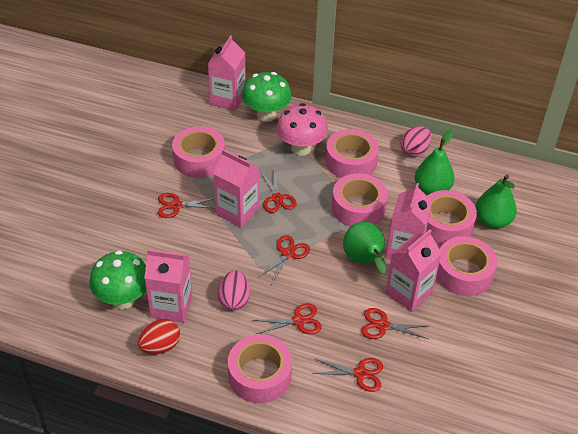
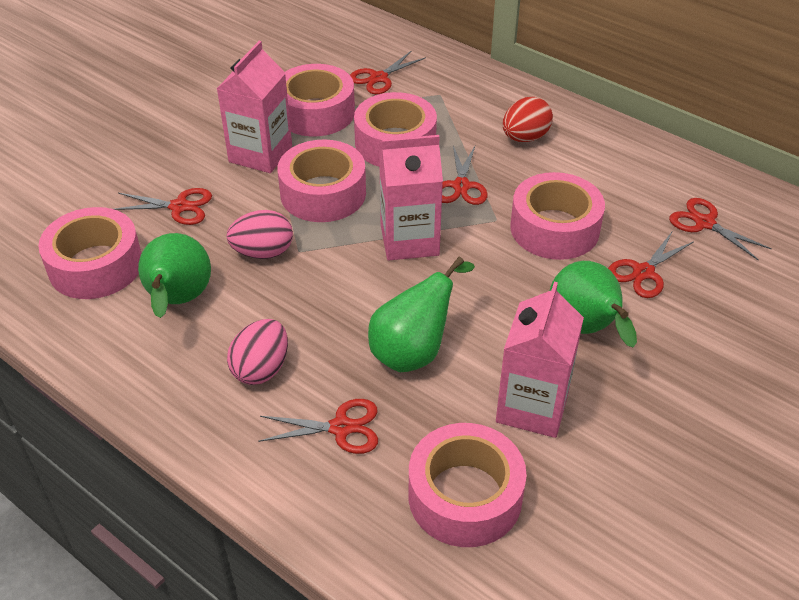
green mushroom: [89,250,146,309] [242,72,292,122] = 2 -> none = 0
pink carton: [144,249,193,323] [208,35,246,111] [213,149,259,227] [385,229,442,312] [386,183,432,259] = 5 -> [217,41,292,173] [379,135,443,261] [496,282,584,438] = 3
pink mushroom: [276,103,328,156] = 1 -> none = 0

